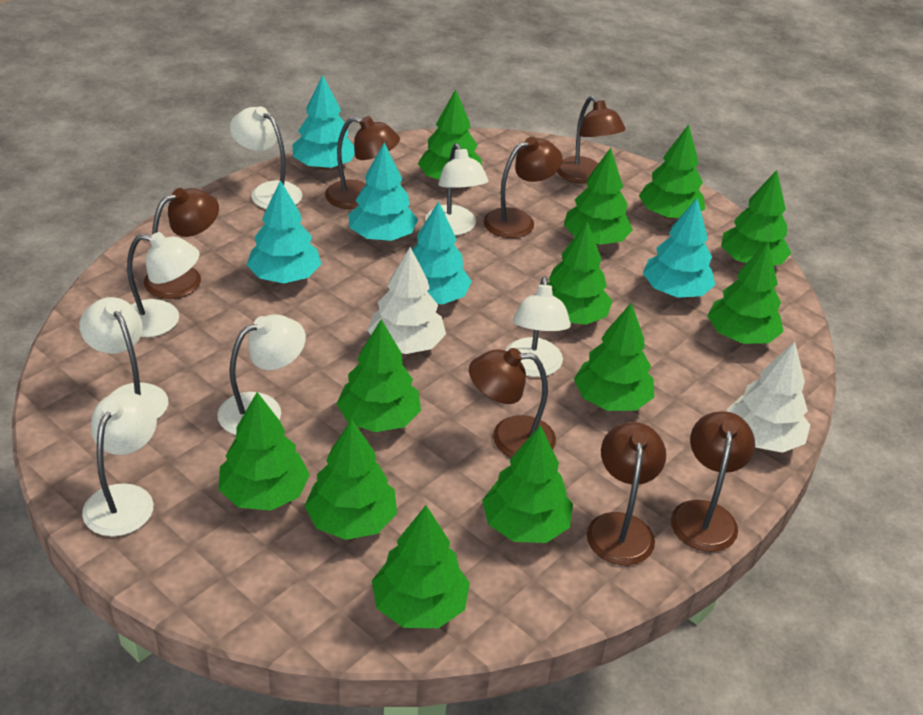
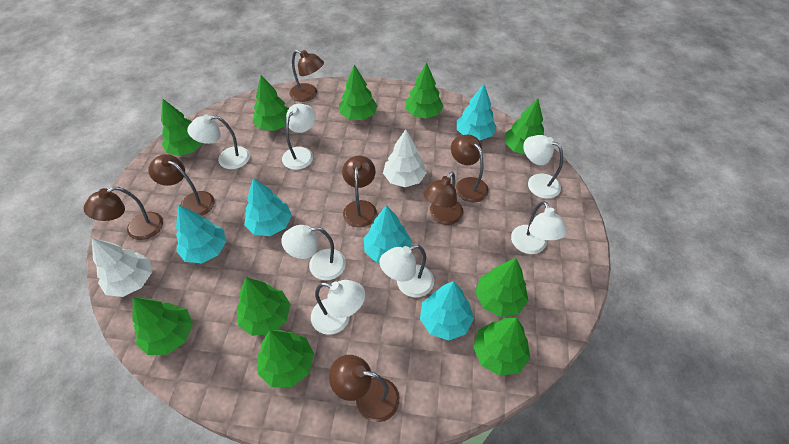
green tree: [218,392,310,511] [305,419,397,540] [337,319,421,432] [372,505,470,628] [418,89,482,180] [482,425,573,543] [547,221,612,325] [564,148,633,245] [574,303,654,411] [639,124,705,219] [707,242,784,344] [721,170,791,265] = 12 -> [133,297,193,355] [161,99,203,156] [237,277,291,336] [253,75,289,131] [257,329,314,387] [339,65,378,120] [405,63,444,119] [473,318,530,376] [475,258,528,317] [505,98,544,155] = 10

